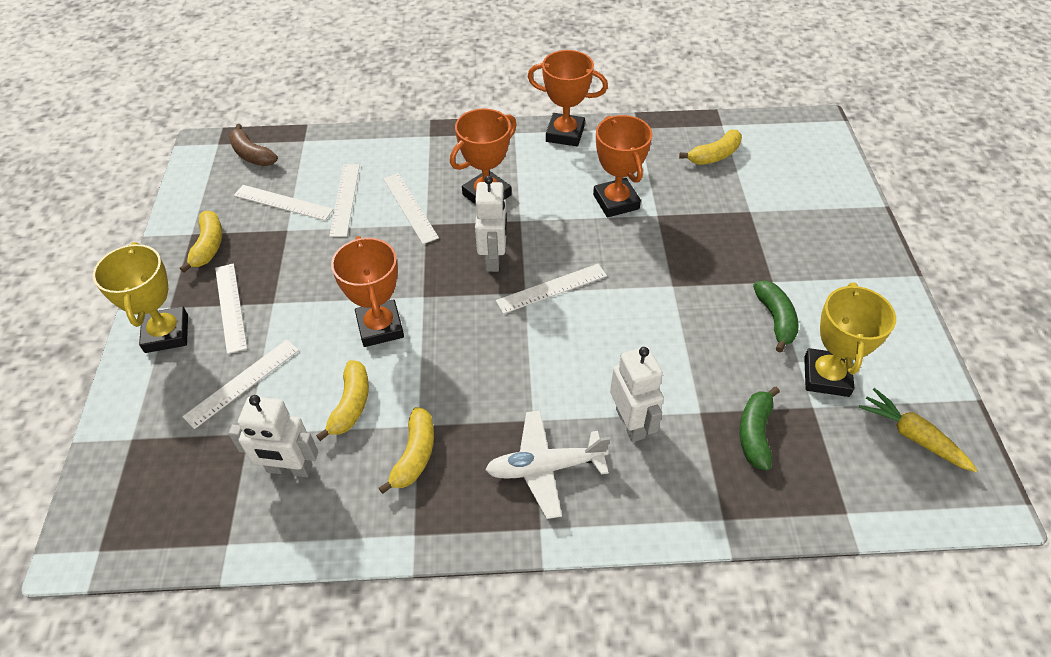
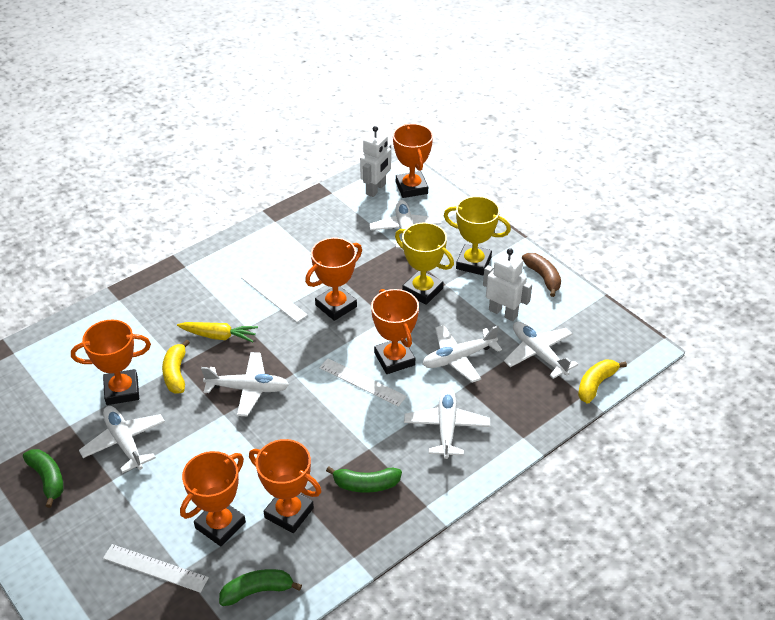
green banana: [739,387,780,470] [753,281,799,352] = 2 -> [23,449,64,508] [219,569,302,606] [326,467,402,493] = 3
orange trophy: [331,236,404,347] [450,109,517,204] [528,50,608,146] [593,115,653,218] = 4 -> [71,320,151,405] [180,451,246,546] [249,439,322,533] [305,238,362,321] [371,289,419,374] [393,124,433,198] = 6
white plane: [485,410,610,519] = 1 -> [79,406,165,473] [201,352,289,416] [369,200,441,248] [404,387,490,459] [422,325,502,383] [504,321,578,379] = 6
white robot: [228,395,318,477] [475,175,507,272] [610,347,664,442] = 3 -> [360,126,391,197] [483,248,532,321] = 2
white ruler: [182,340,299,429] [215,263,247,354] [234,185,334,221] [329,164,360,237] [383,173,439,244] [496,264,607,314] = 6 -> [103,544,209,593] [241,271,308,322] [319,358,407,407] = 3
yellow banana: [180,210,222,273] [316,360,369,441] [379,407,434,494] [679,130,742,165] = 4 -> [162,339,190,393] [578,360,627,404] = 2

